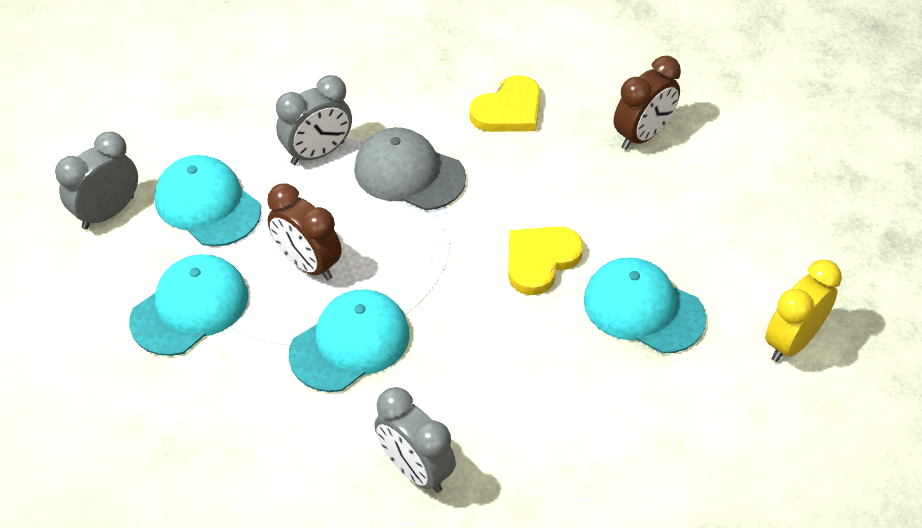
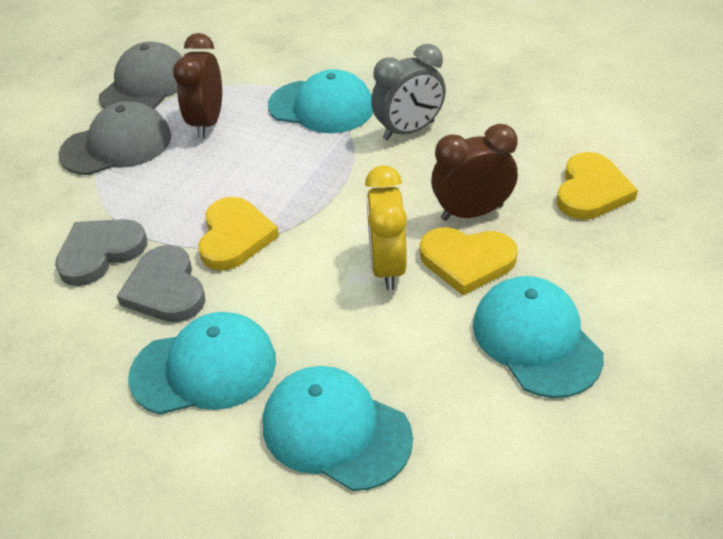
grey cap: [354,127,466,210] = 1 -> [58,101,171,175] [99,42,182,109] = 2
grey clock: [55,132,138,230] [276,75,352,165] [374,387,456,493] = 3 -> [371,44,446,140] = 1
grey heart: none = 0 -> [55,219,147,286] [117,245,205,322] = 2
yellow heart: [469,75,540,132] [508,226,584,295] = 2 -> [198,197,279,271] [420,227,518,296] [557,152,638,220] = 3

